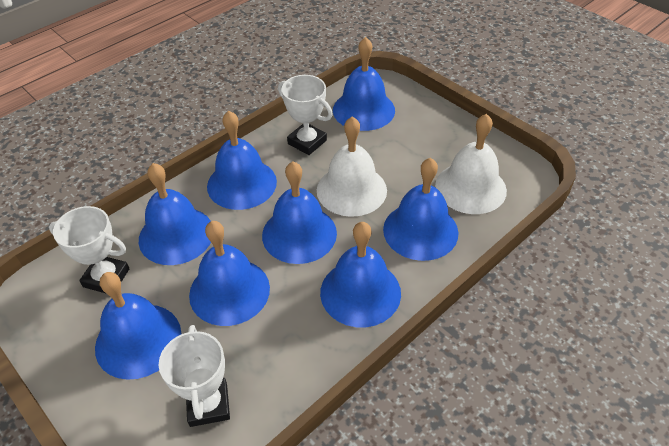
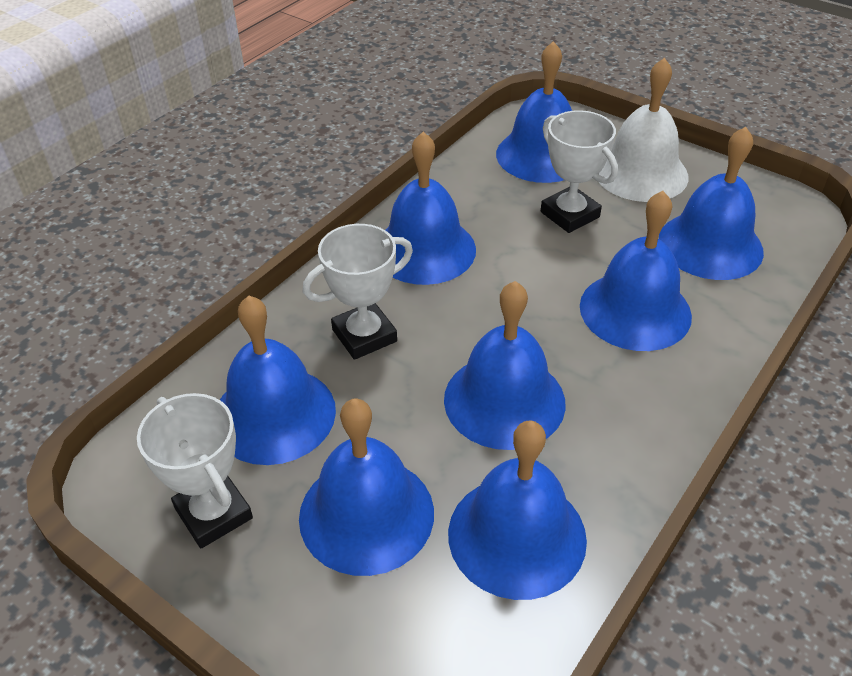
white bell: [317,116,387,217] [435,114,507,214] = 2 -> [599,58,688,202] = 1

